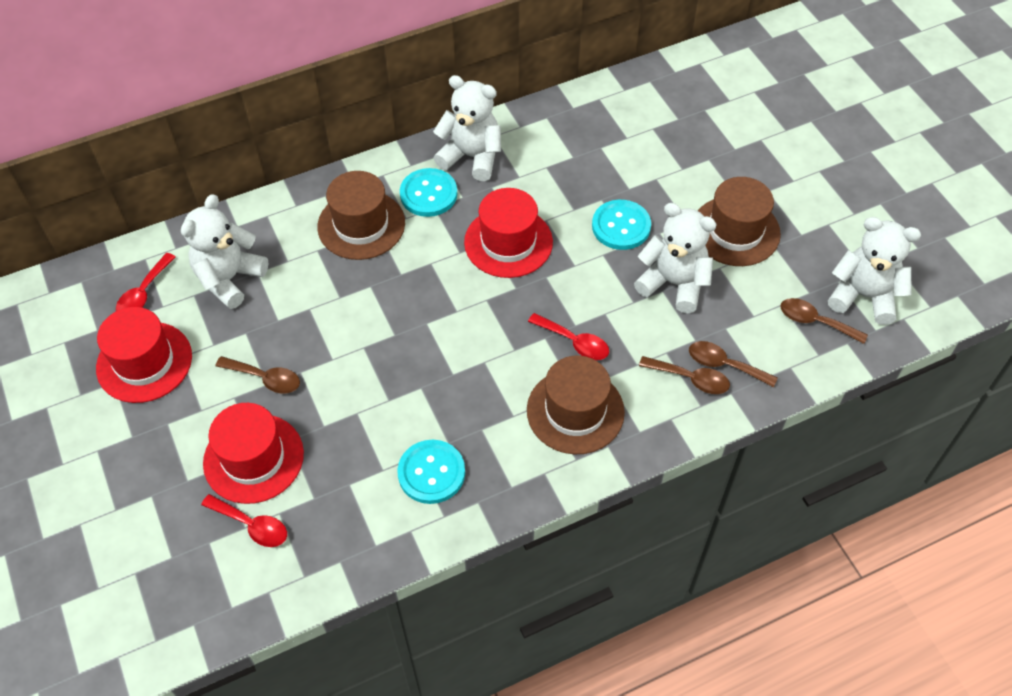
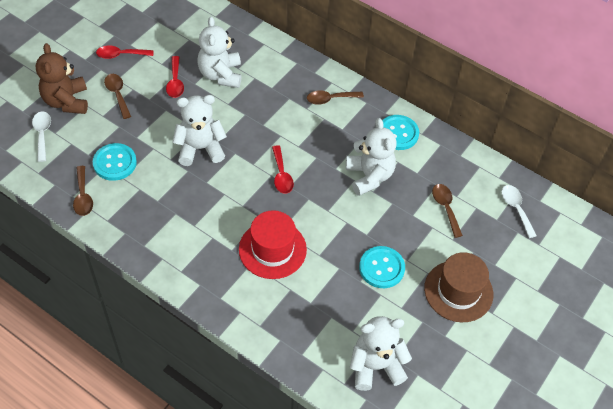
brown hat: [317,171,405,260] [527,355,625,454] [698,177,781,266] = 3 -> [424,252,493,322] = 1
brown teddy bear: none = 0 -> [36,43,88,114] = 1
red hat: [96,307,192,403] [203,403,304,504] [464,188,553,278] = 3 -> [239,210,307,279] = 1
white spoon: none = 0 -> [32,112,51,162] [501,185,537,238] = 2

